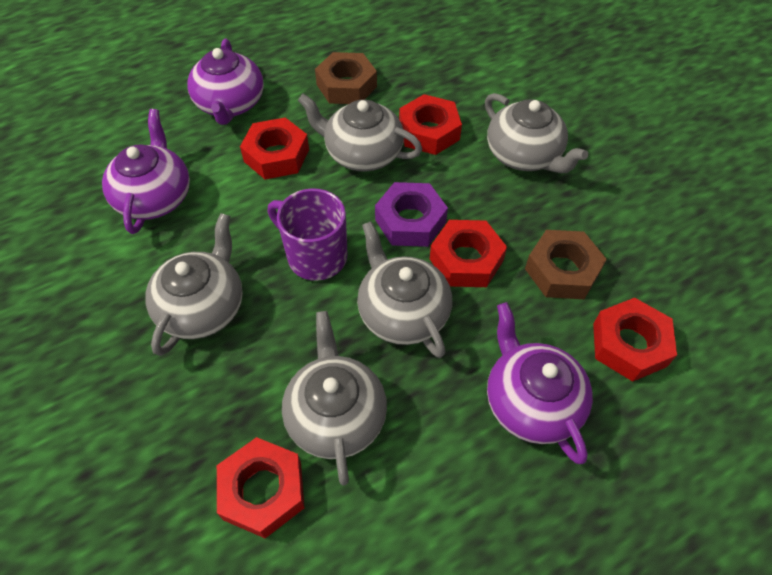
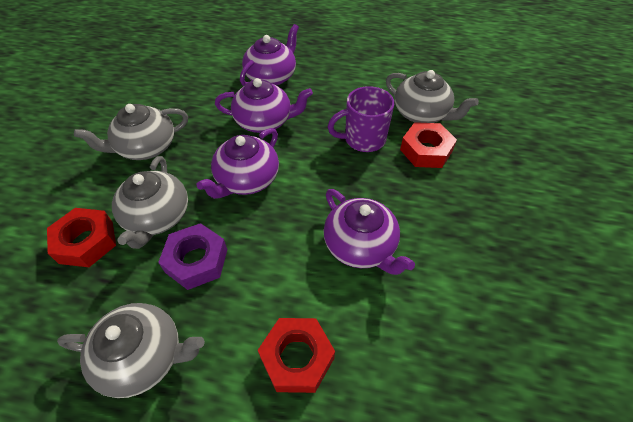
brown nut: [315,52,377,104] [525,230,607,299] = 2 -> none = 0
grey teapot: [145,213,243,356] [282,311,387,486] [298,94,422,172] [357,221,452,358] [485,93,588,173] = 5 -> [57,303,205,398] [74,104,188,160] [112,156,188,249] [386,70,479,123] = 4
purple teapot: [102,109,190,234] [187,39,264,125] [487,302,593,464] = 3 -> [197,128,279,199] [215,78,313,133] [240,24,299,86] [323,189,415,275] = 4
red nut: [217,437,304,538] [240,117,309,179] [399,94,462,155] [430,220,507,287] [593,298,677,382] = 5 -> [47,208,116,267] [258,318,335,393] [400,122,457,168] = 3

